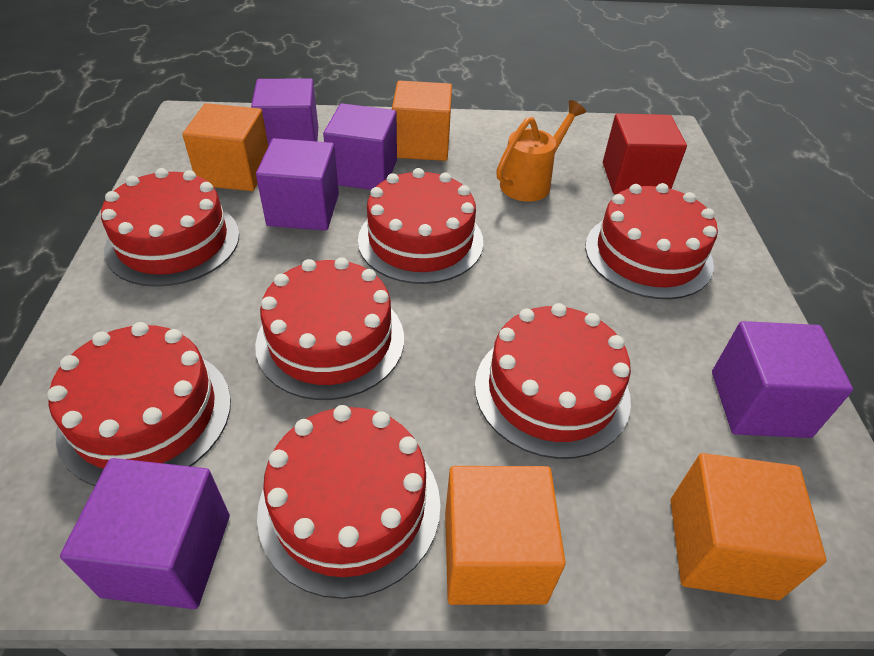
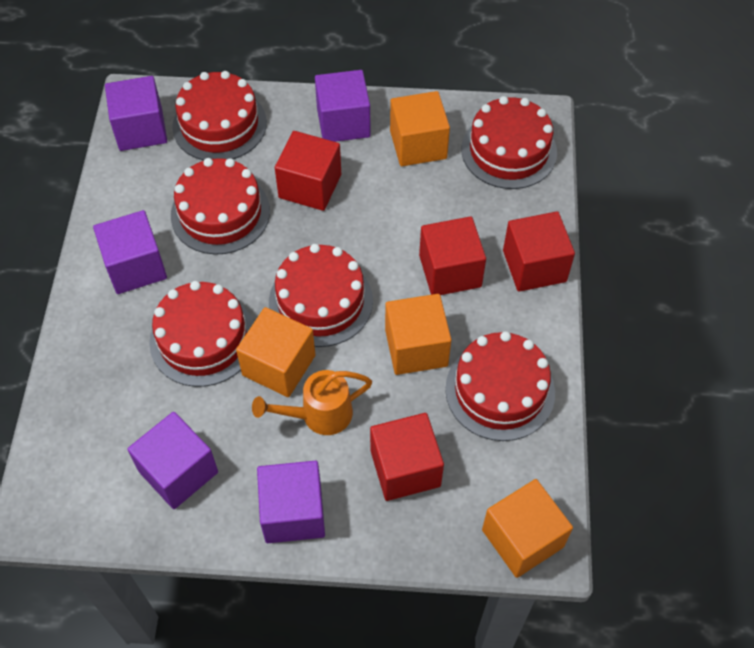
red cake: [47,322,231,486] [101,168,239,287] [255,257,404,400] [257,405,440,599] [358,168,483,284] [475,303,631,459] [585,183,718,299] = 7 -> [149,281,254,387] [171,158,270,255] [172,71,267,161] [269,244,373,347] [445,331,555,441] [462,96,557,189] = 6
red cube: [603,113,687,194] = 1 -> [275,131,341,211] [370,413,444,501] [419,216,486,295] [503,211,575,292] = 4

